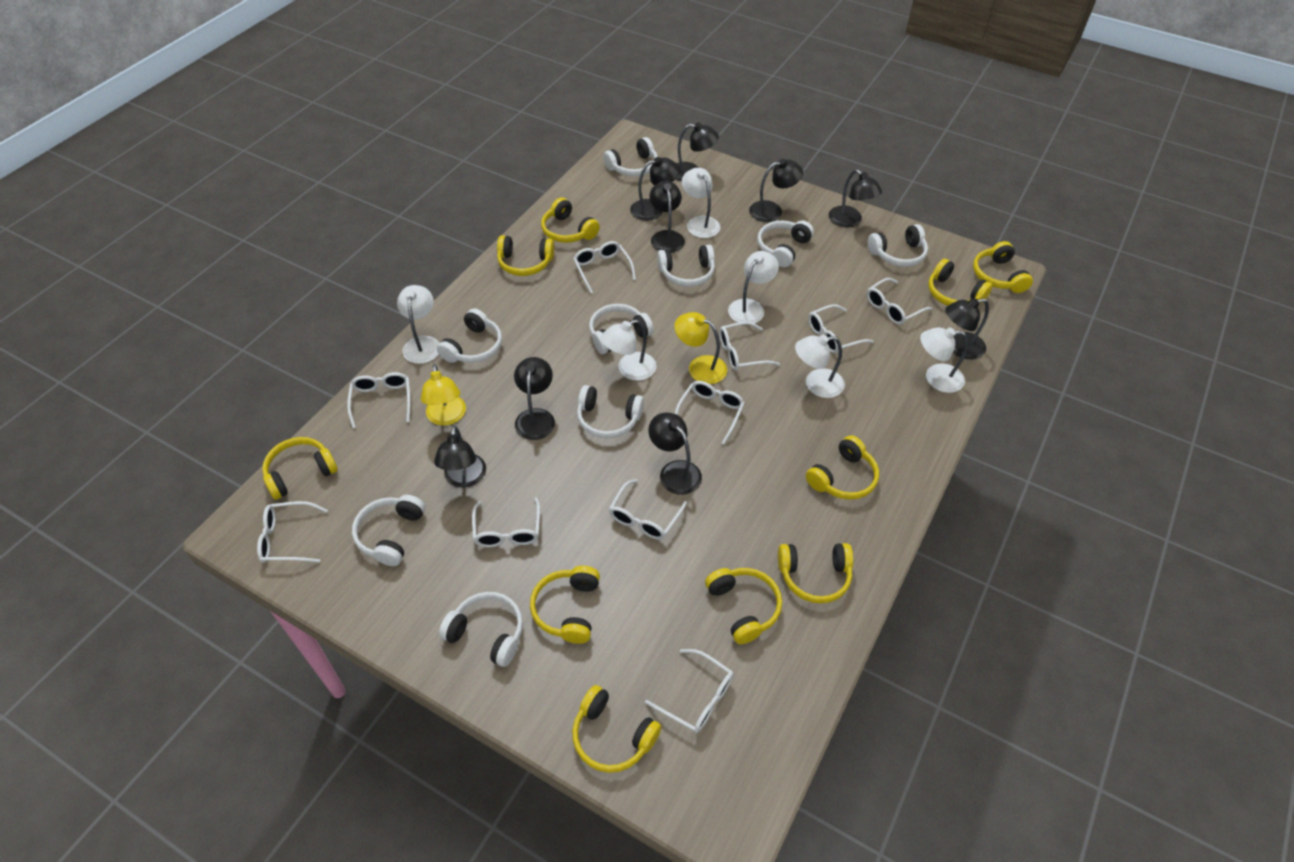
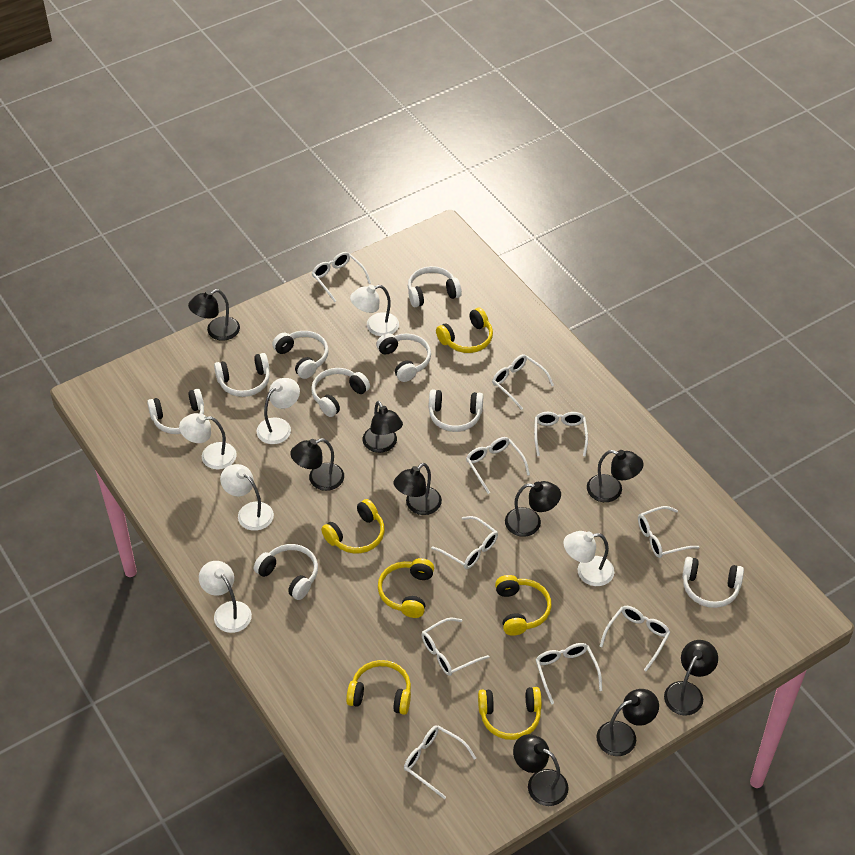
yellow headphones: [262,437,338,500] [497,235,554,276] [530,566,600,644] [541,198,600,243] [572,685,662,773] [705,568,782,644] [778,543,853,604] [806,435,879,500] [928,259,993,306] [973,241,1033,293] = 10 -> [321,499,385,553] [346,660,411,715] [378,558,434,618] [436,308,493,353] [478,687,542,740] [495,575,552,636] = 6
yellow lamp: [421,364,466,426] [674,312,727,384] = 2 -> none = 0

